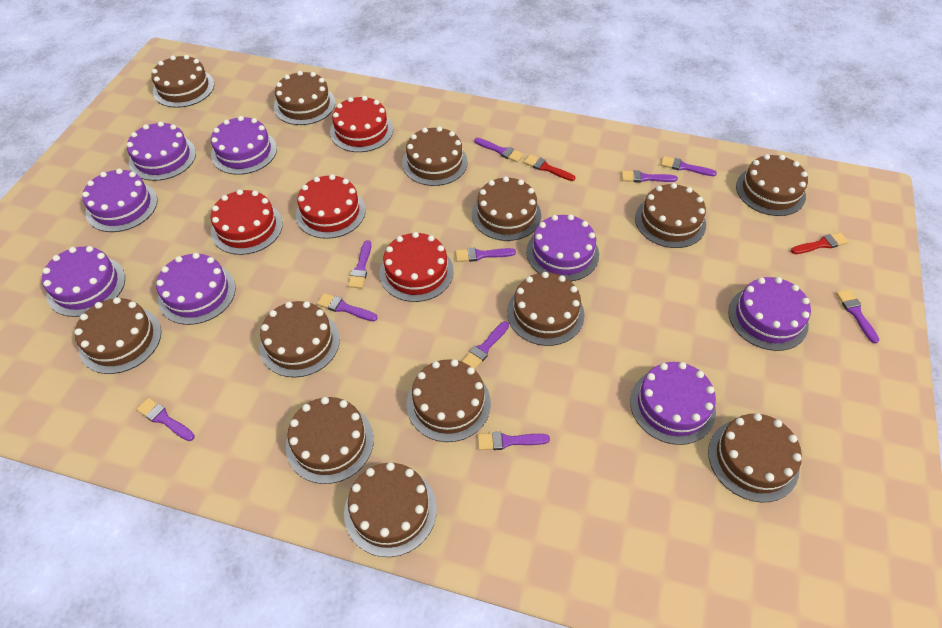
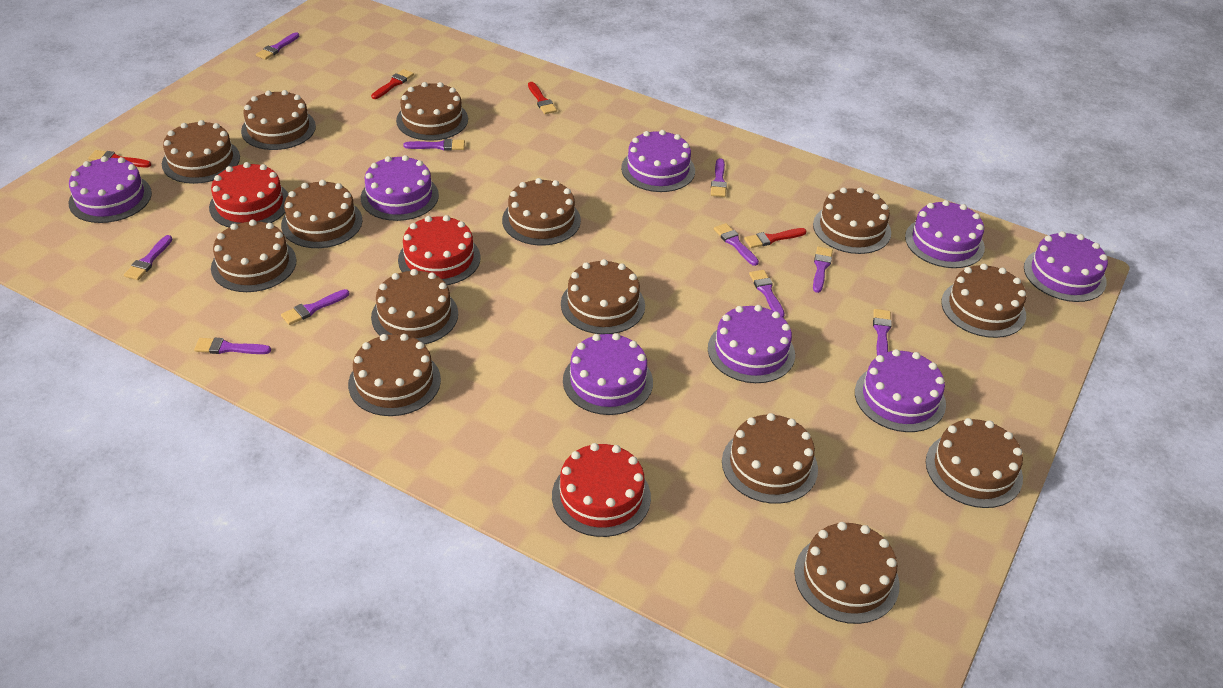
brown cake: [74,297,161,374] [151,55,214,108] [259,301,340,377] [274,71,335,125] [286,397,374,484] [344,462,437,557] [402,126,468,186] [407,359,491,442] [472,176,541,241] [507,272,585,346] [635,183,706,248] [708,413,802,503] [736,154,808,216] = 13 -> [162,120,240,184] [211,220,297,292] [241,90,316,150] [281,180,362,248] [348,334,441,416] [371,269,458,345] [396,82,468,141] [502,178,581,246] [561,259,645,334] [722,413,818,504] [794,522,900,624] [813,187,891,254] [926,418,1023,508] [941,264,1026,338] = 14
red brush: [524,155,575,181] [791,232,848,254] = 2 -> [88,150,151,167] [371,69,414,99] [528,82,557,114] [744,228,806,248] = 4
red cake: [210,189,283,255] [296,174,366,239] [330,96,393,152] [379,232,454,302] = 4 -> [209,162,288,227] [398,215,481,285] [552,443,651,537] = 3

